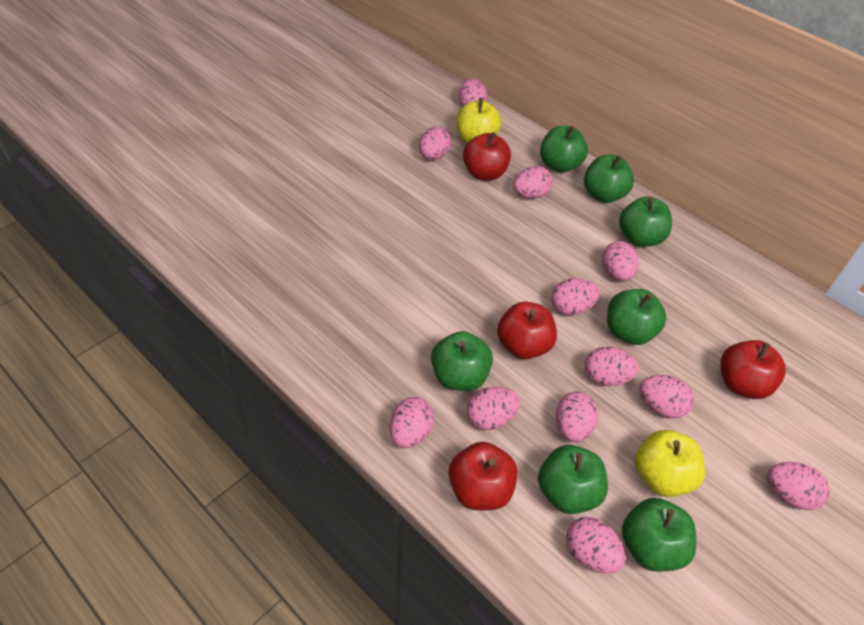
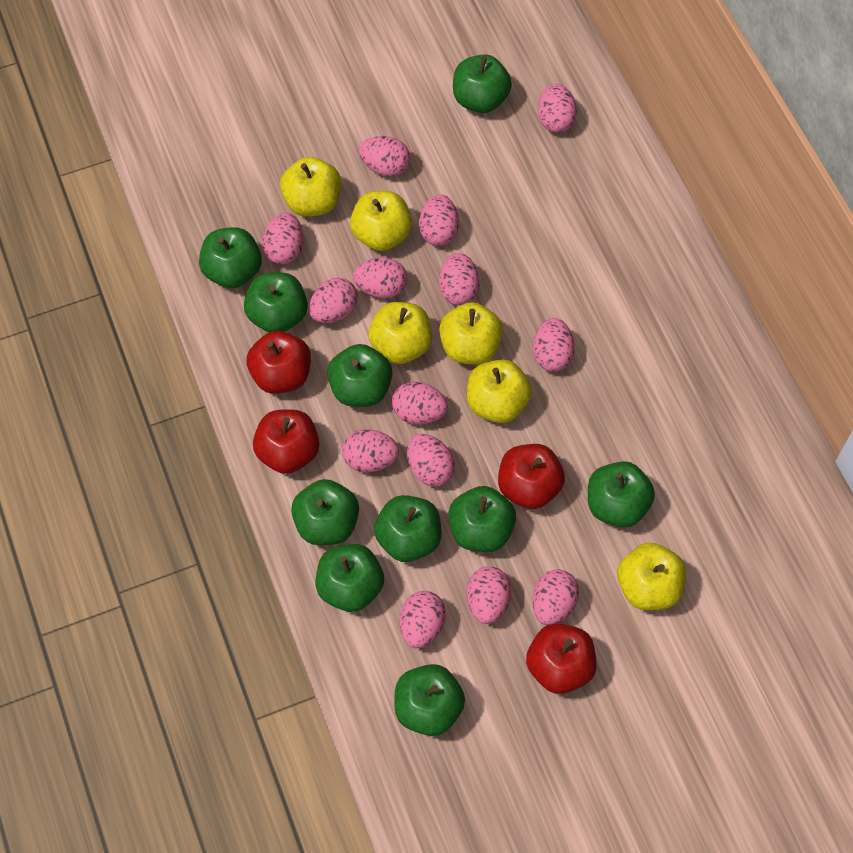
green apple: [431,331,493,391] [538,445,608,514] [540,126,588,173] [584,155,634,203] [607,289,667,345] [619,197,672,247] [622,498,696,572] = 7 -> [199,227,262,288] [244,272,308,332] [291,479,359,545] [316,544,384,612] [327,344,393,407] [374,495,442,562] [394,664,465,736] [448,486,516,552] [453,54,512,113] [588,461,655,527] = 10
pink egg: [390,397,434,448] [419,127,451,160] [459,78,487,107] [467,387,520,430] [513,166,553,199] [551,278,600,315] [556,391,598,442] [566,517,625,574] [585,347,639,386] [602,241,639,281] [639,375,694,418] [767,462,830,510] = 12 -> [262,213,303,264] [309,278,358,323] [342,429,399,472] [353,257,407,298] [359,136,411,177] [392,382,448,424] [400,591,446,648] [407,434,455,487] [419,194,459,246] [439,253,479,306] [466,566,511,624] [532,569,579,625] [533,318,575,372] [538,84,577,133] = 14
yellow apple: [456,98,502,144] [635,430,705,497] = 2 -> [280,157,341,217] [350,191,412,251] [369,302,433,364] [439,302,503,364] [467,359,532,423] [617,543,686,610] = 6

